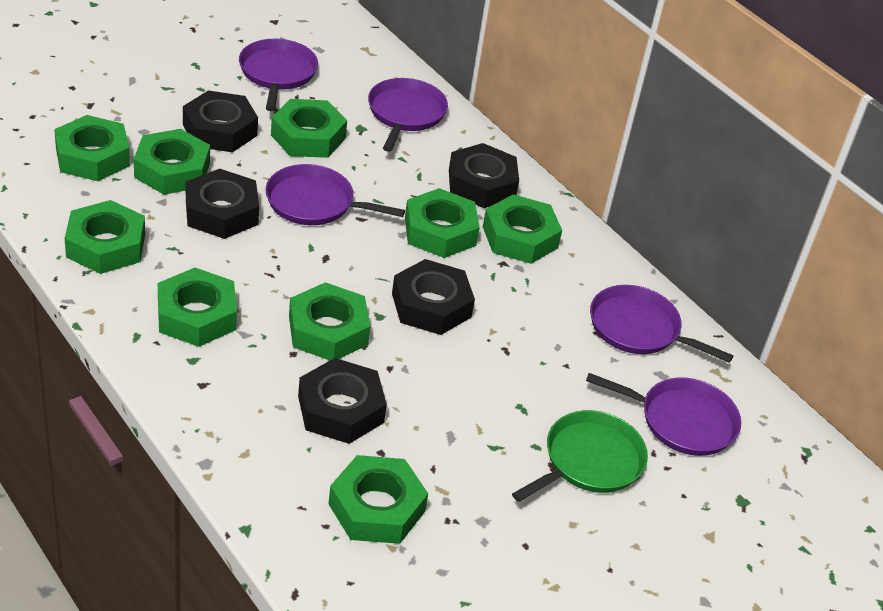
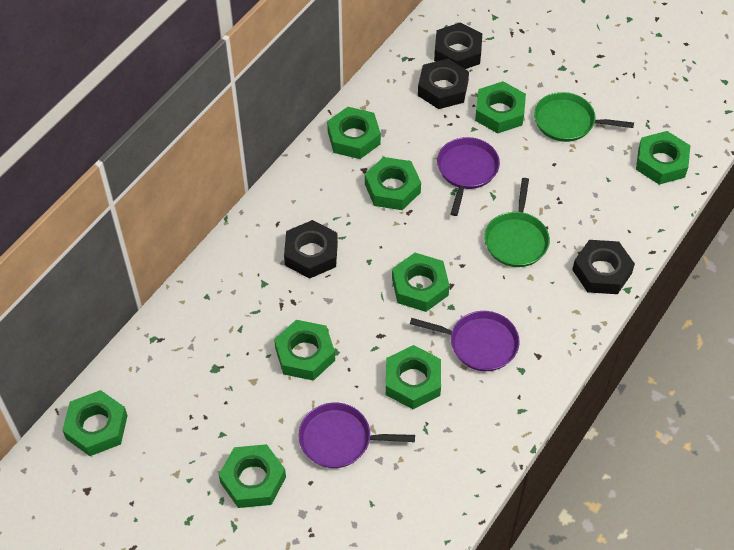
black nut: [183,90,258,152] [186,169,259,239] [298,358,387,444] [392,259,475,335] [449,143,519,208] = 5 -> [284,220,338,279] [418,59,469,109] [434,22,482,69] [572,240,635,294] = 4
green pan: [512,410,648,502] = 1 -> [484,178,550,267] [534,92,634,142] = 2
purple pan: [239,39,318,111] [265,164,405,225] [368,78,448,152] [586,373,741,456] [590,285,733,363] = 5 -> [299,403,415,468] [410,311,520,371] [437,137,500,216] = 3

